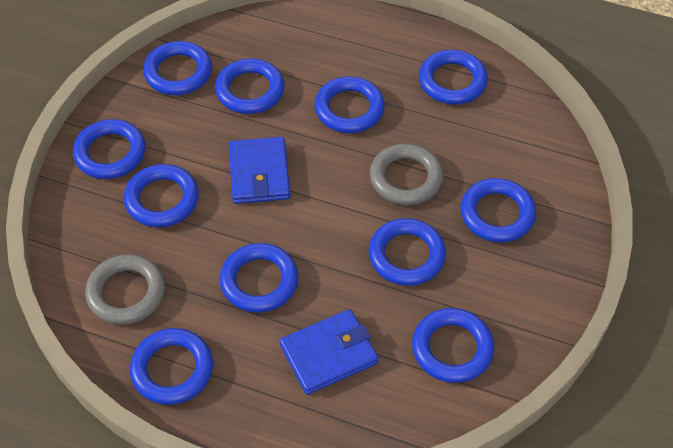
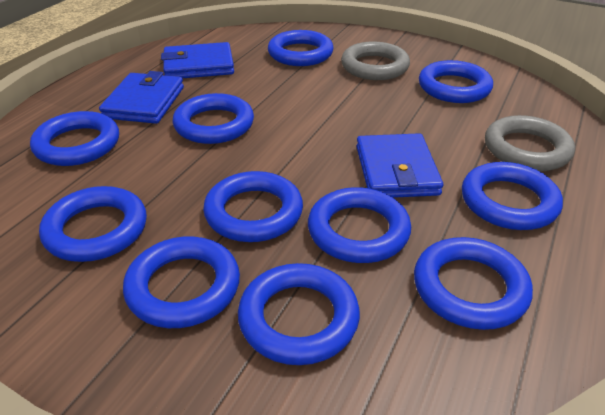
blue wallet: [229,137,290,204] [280,309,379,395] = 2 -> [99,71,184,124] [161,42,234,78] [356,133,443,198] = 3

